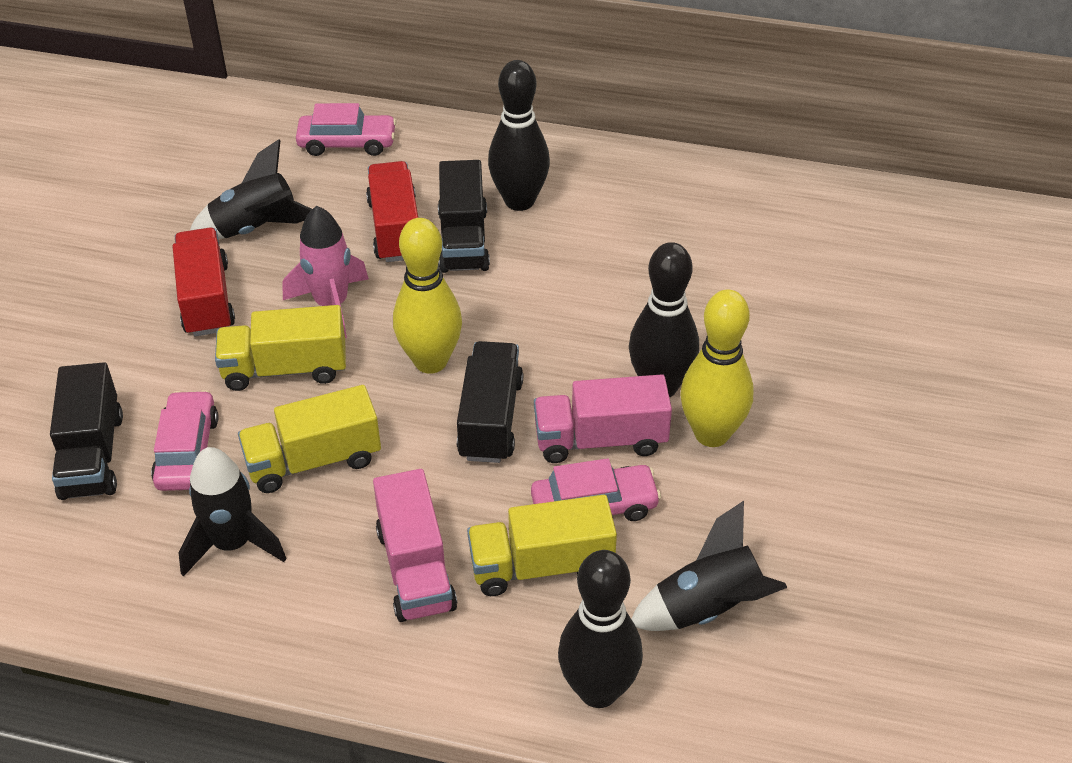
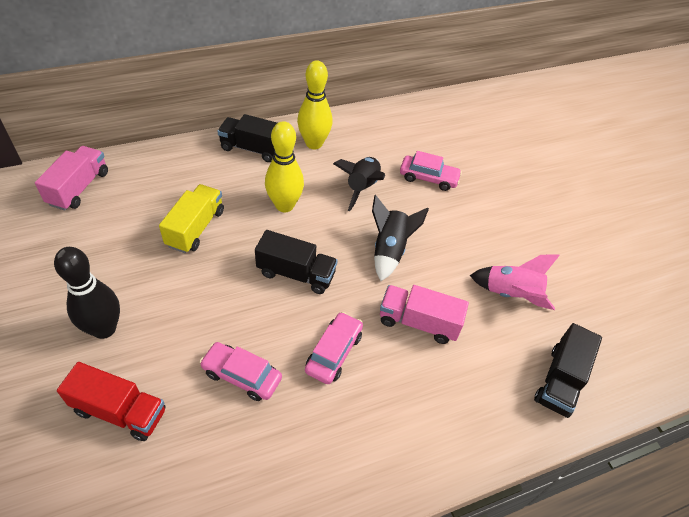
black bowling pin: [488,60,550,211] [558,550,643,708] [629,242,699,398] = 3 -> [54,247,120,339] = 1
black rocket: [179,447,287,577] [190,139,312,239] [632,501,787,631] = 3 -> [333,157,385,211] [372,195,429,281] = 2
red truck: [172,228,235,337] [366,161,418,262] = 2 -> [57,362,165,441] = 1
yellow truck: [215,305,346,391] [238,385,381,493] [467,495,617,596] = 3 -> [159,184,224,253] = 1

